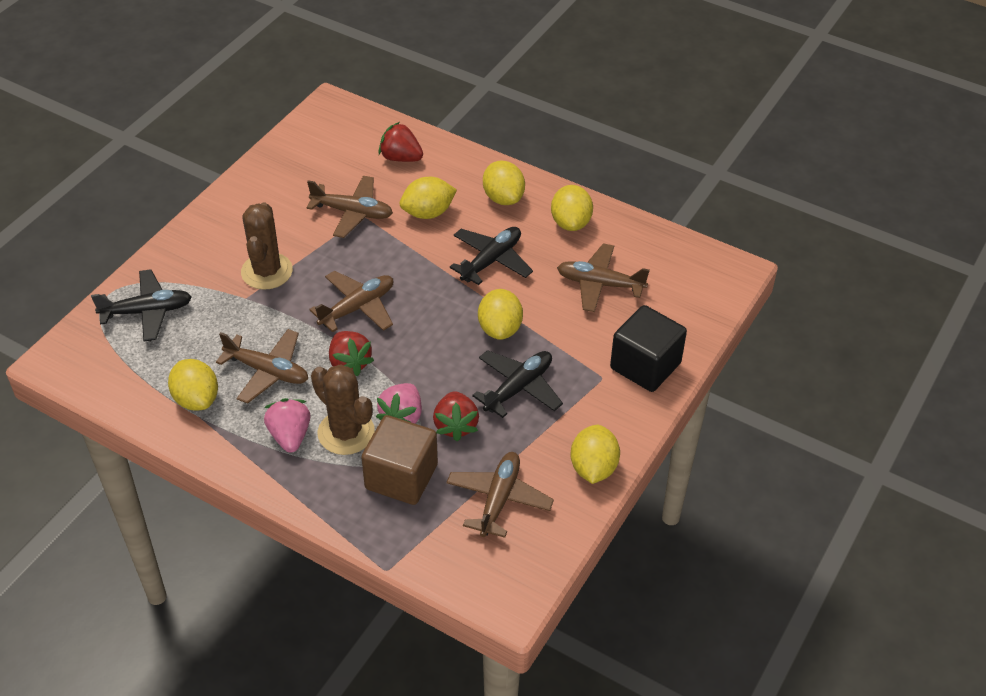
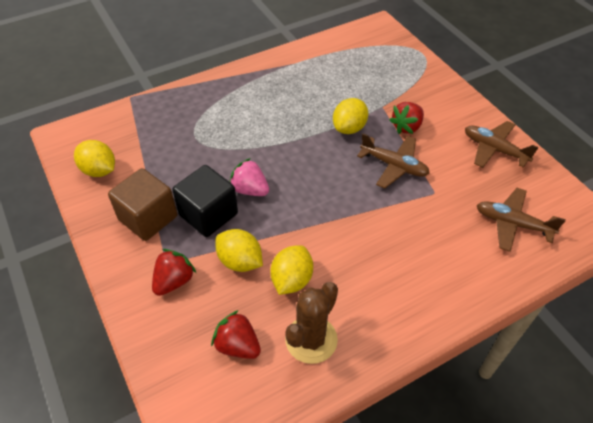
black plane: [91,269,192,342] [450,227,533,285] [472,350,563,418] = 3 -> none = 0
brown cactus: [241,203,293,290] [311,364,375,455] = 2 -> [285,282,338,364] = 1
brown plane: [216,329,308,404] [306,176,393,238] [309,271,393,332] [446,452,554,538] [557,243,650,312] = 5 -> [357,133,430,188] [465,121,539,168] [477,188,566,252] = 3
pink strawberry: [264,398,311,453] [376,383,422,424] = 2 -> [229,158,269,196] = 1
yellow lemon: [168,359,218,411] [400,177,457,219] [478,289,523,340] [483,161,525,205] [551,185,593,231] [571,425,620,484] = 6 -> [74,140,115,177] [215,229,263,272] [270,245,313,295] [333,98,368,134] = 4

